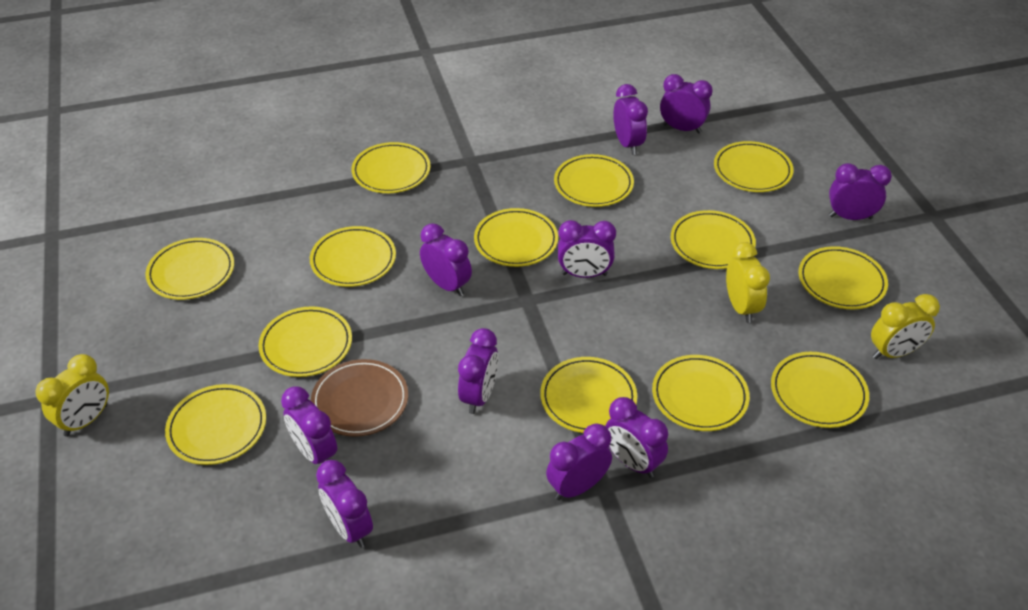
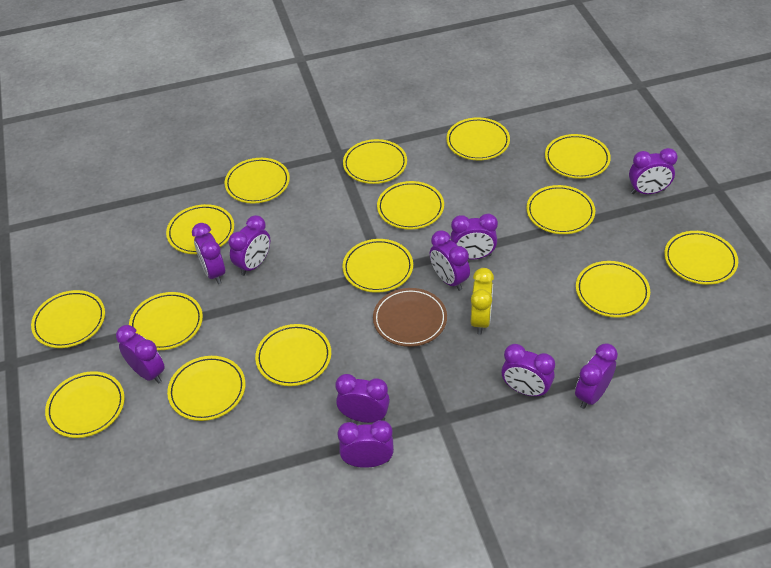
yellow clock: [35,354,109,437] [726,242,770,323] [871,294,940,359] = 3 -> [471,268,494,334] = 1
yellow plate: [145,238,234,300] [165,384,266,465] [259,307,352,377] [310,226,396,287] [351,142,431,193] [474,208,558,267] [540,357,637,433] [554,154,634,207] [652,355,750,431] [671,210,756,269] [714,141,794,192] [771,352,869,428] [799,246,888,309] = 13 -> [31,290,105,348] [45,371,125,438] [129,292,203,350] [166,204,234,254] [167,356,245,421] [225,158,290,204] [255,324,331,386] [342,239,413,293] [343,139,407,184] [377,181,444,230] [446,118,510,160] [526,185,595,234] [545,134,611,179] [576,261,650,318] [664,231,738,285] = 15

